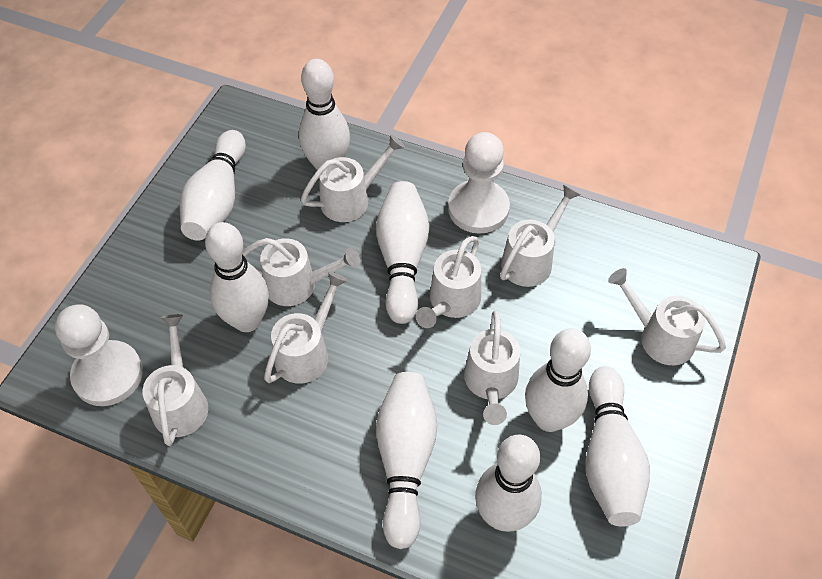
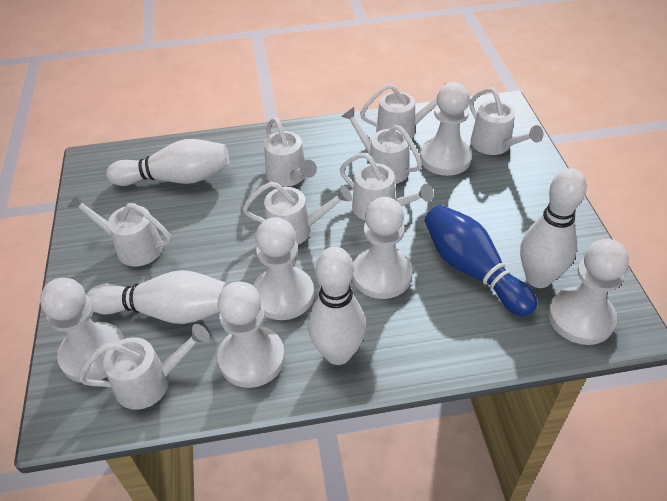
blue bowling pin: none = 0 -> [425,205,537,317] = 1
white bowling pin: [180,130,246,241] [205,222,269,332] [299,59,350,170] [376,181,429,324] [376,372,437,549] [475,435,542,532] [525,328,591,432] [585,366,650,527] = 8 -> [87,270,228,324] [106,139,229,186] [308,246,366,365] [520,168,587,288] = 4
white pawn: [55,304,143,406] [448,132,510,234] = 2 -> [40,278,125,383] [217,281,285,388] [253,217,314,320] [352,197,413,299] [420,82,472,176] [548,239,629,345] = 6

